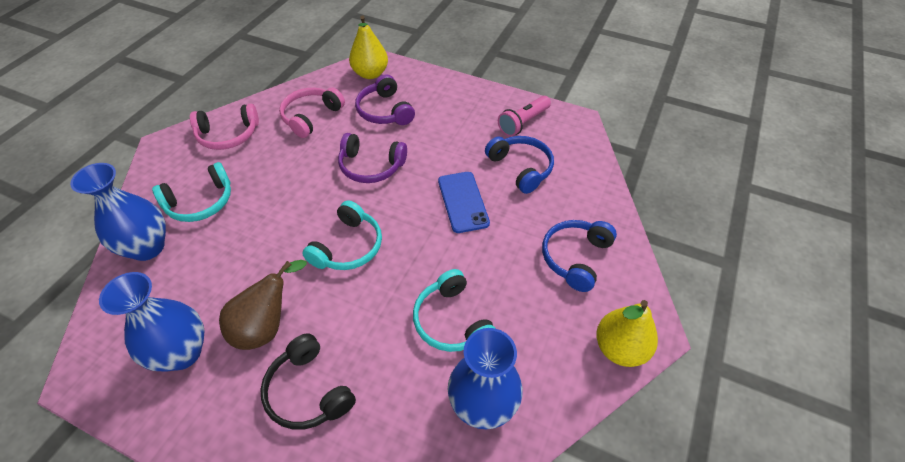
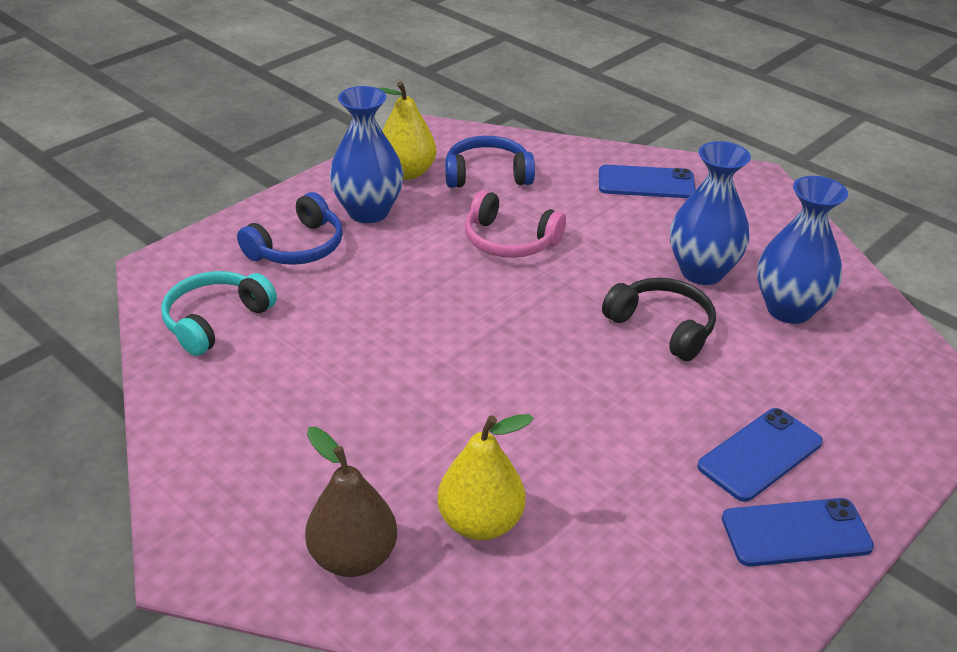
blue phone: [438,172,490,233] = 1 -> [599,165,696,198] [697,408,823,502] [722,498,874,567] = 3
pink flashlight: [498,96,551,137] = 1 -> none = 0
pink headphones: [190,104,259,150] [279,88,345,138] = 2 -> [465,190,566,258] = 1
purple headphones: [338,133,407,183] [355,74,415,125] = 2 -> none = 0
turquoise headphones: [152,162,231,222] [302,200,382,270] [413,269,496,352] = 3 -> [161,271,277,356] = 1

